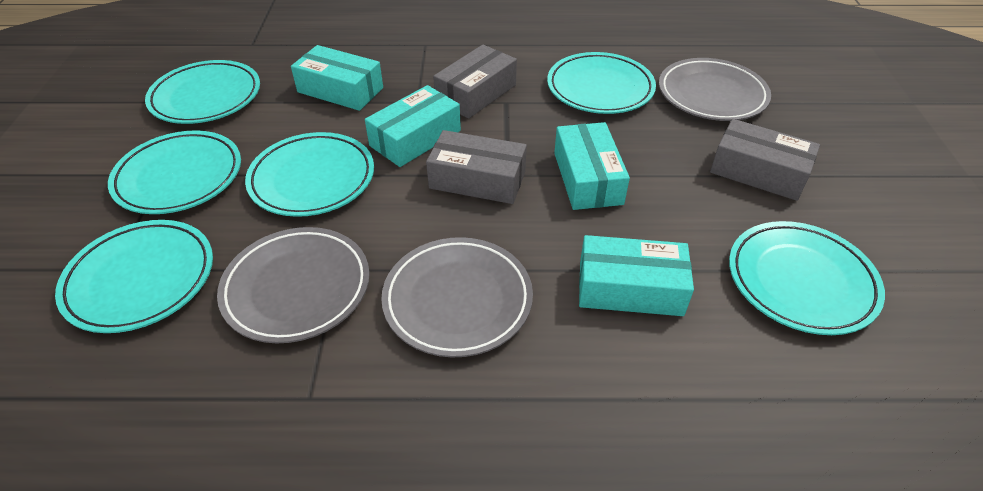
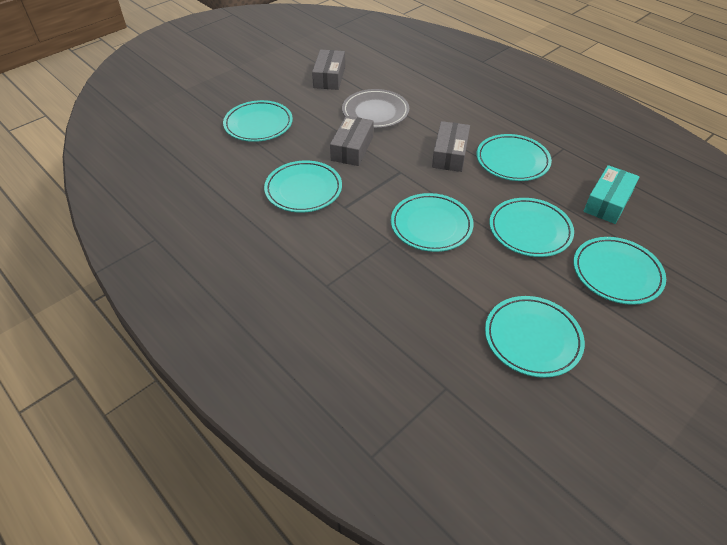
grey plate: [217,227,370,343] [381,237,533,358] [659,58,771,121] = 3 -> [342,89,409,128] = 1
turquoise box: [291,45,383,111] [365,85,461,167] [554,122,630,210] [579,235,694,316] = 4 -> [584,165,639,224] = 1
turquoise plate: [55,220,213,333] [108,130,241,214] [145,60,260,124] [245,132,374,217] [547,52,656,114] [729,221,885,335] = 6 -> [223,100,293,142] [264,160,342,213] [391,193,474,252] [477,134,552,181] [485,296,585,378] [489,198,574,257] [573,237,666,305] = 7

